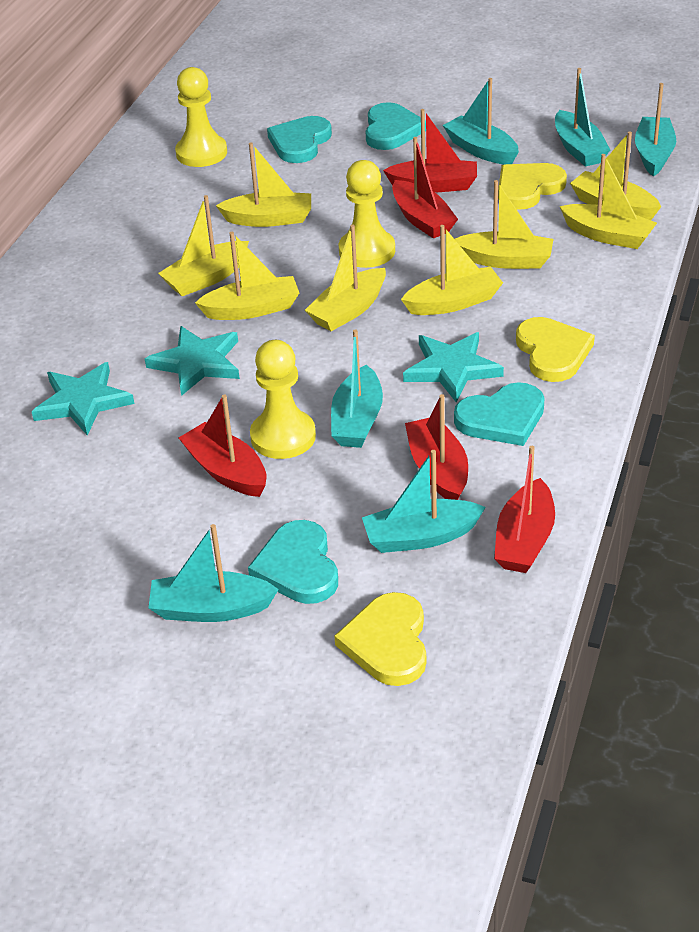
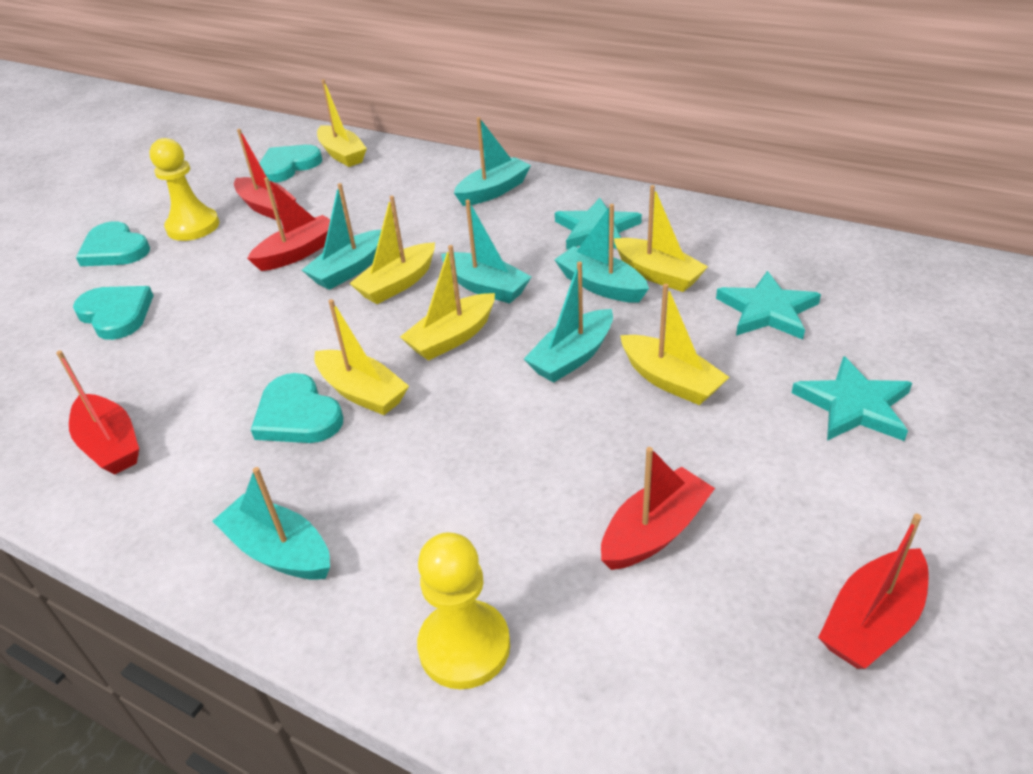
yellow boat: [158,195,249,296] [195,232,299,320] [216,142,311,227] [305,225,386,331] [401,225,503,315] [455,180,553,269] [560,154,657,249] [570,131,661,220] = 8 -> [314,299,409,415] [317,79,367,167] [349,196,435,304] [400,245,495,361] [614,185,708,292] [620,284,729,405] = 6
yellow heart: [334,592,427,686] [498,163,567,210] [516,317,595,382] = 3 -> none = 0
yellow pawn: [175,67,227,167] [250,340,316,459] [339,160,395,268] = 3 -> [149,138,219,241] [417,532,510,689] = 2

